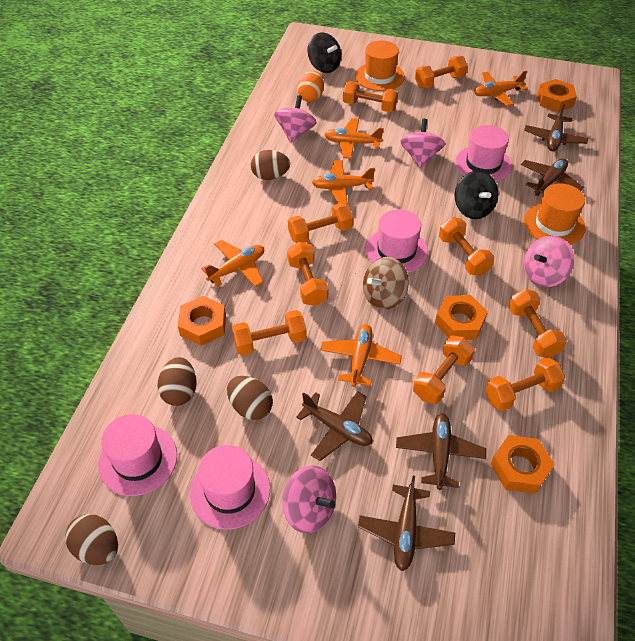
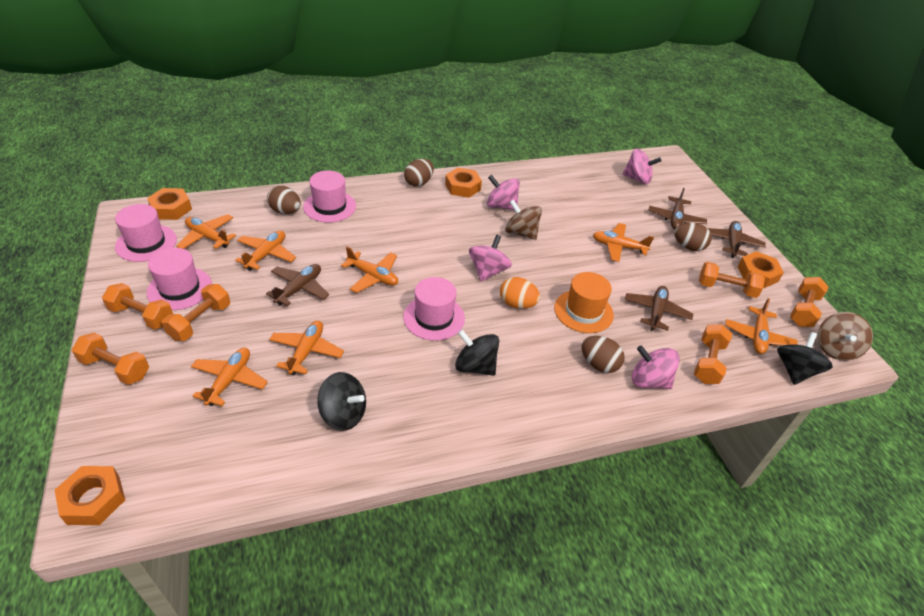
black spinning top: [307,32,341,73] [455,171,498,219] = 2 -> [317,372,366,431] [455,330,499,376] [777,332,833,385] = 3
brown plane: [296,391,373,461] [358,476,455,571] [396,414,486,490] [521,158,584,196] [524,104,588,151] = 5 -> [266,264,329,306] [625,286,693,331] [649,188,707,230] [708,221,766,258] = 4
brown spinning top: [363,257,409,310] = 1 -> [505,199,542,240] [818,312,873,361] = 2
orange dumbbell: [232,310,307,356] [287,242,328,306] [288,203,353,243] [343,81,398,112] [413,335,475,404] [415,56,468,88] [439,217,494,276] [485,357,565,411] [509,289,567,358] = 9 -> [72,332,149,385] [102,283,173,330] [162,284,230,341] [694,324,732,384] [699,262,765,298] [790,277,828,327] = 6
orange hat: [355,40,405,91] [524,184,586,245] = 2 -> [554,272,614,333] = 1
orange plane: [201,240,264,287] [312,160,375,205] [320,324,402,387] [324,118,384,159] [474,71,527,106] = 5 -> [176,214,236,249] [191,348,268,406] [235,231,296,271] [269,321,344,375] [341,246,398,293] [593,223,654,262] [725,298,798,354] = 7

